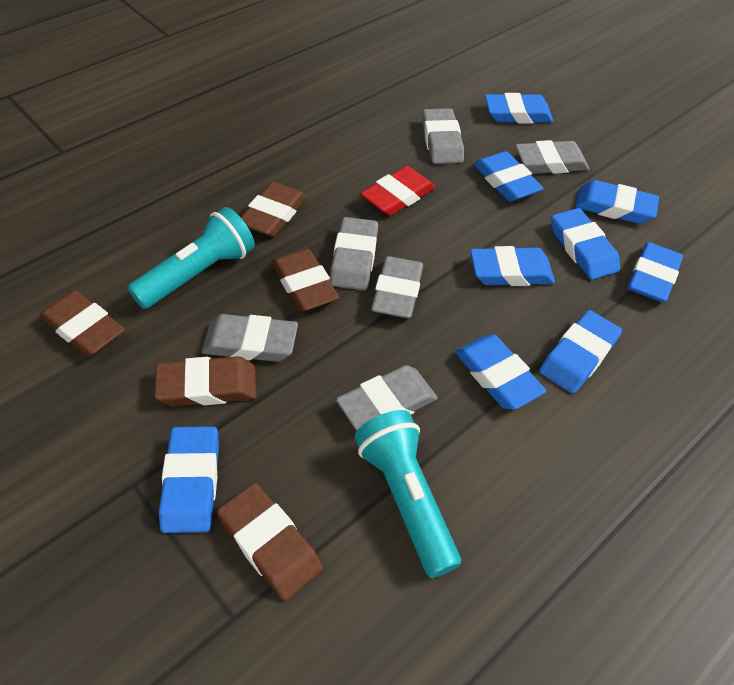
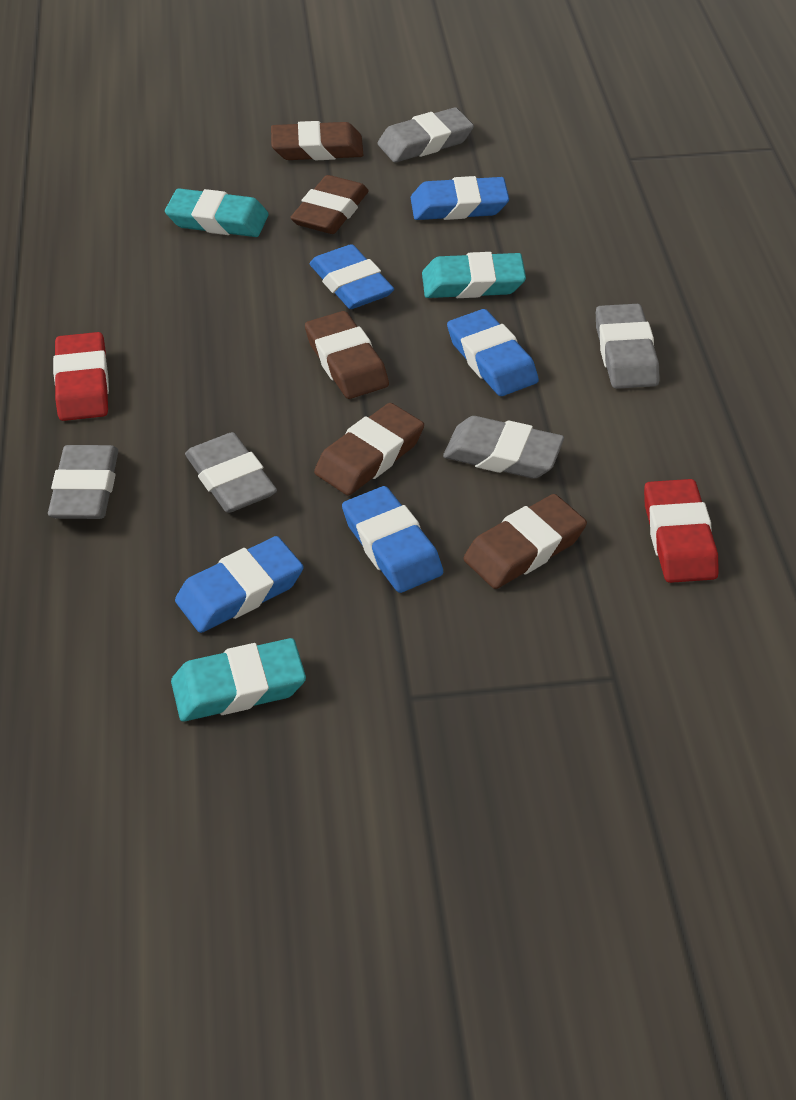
blue eraser: [159,426,219,533] [455,335,546,410] [470,246,555,286] [474,151,544,201] [485,93,553,123] [539,310,622,393] [551,208,620,280] [575,180,659,224] [627,242,683,303] = 9 -> [175,536,304,633] [310,244,394,309] [342,486,443,593] [410,176,509,220] [447,309,539,396] = 5
grey eraser: [201,314,298,362] [330,217,378,290] [336,365,438,431] [371,256,423,318] [422,108,464,164] [515,140,589,174] = 6 -> [48,445,118,519] [185,432,277,513] [378,107,474,163] [443,416,564,479] [596,304,660,389] = 5
red eraser: [360,166,435,216] = 1 -> [53,332,109,421] [644,479,719,583] = 2
turquoise eraser: none = 0 -> [165,188,269,237] [171,638,306,722] [422,252,526,298] = 3
turquoise flashlight: [128,207,255,309] [354,410,461,578] = 2 -> none = 0

